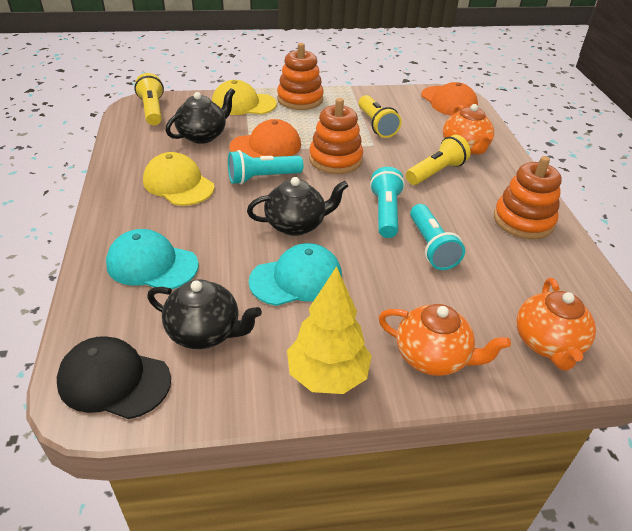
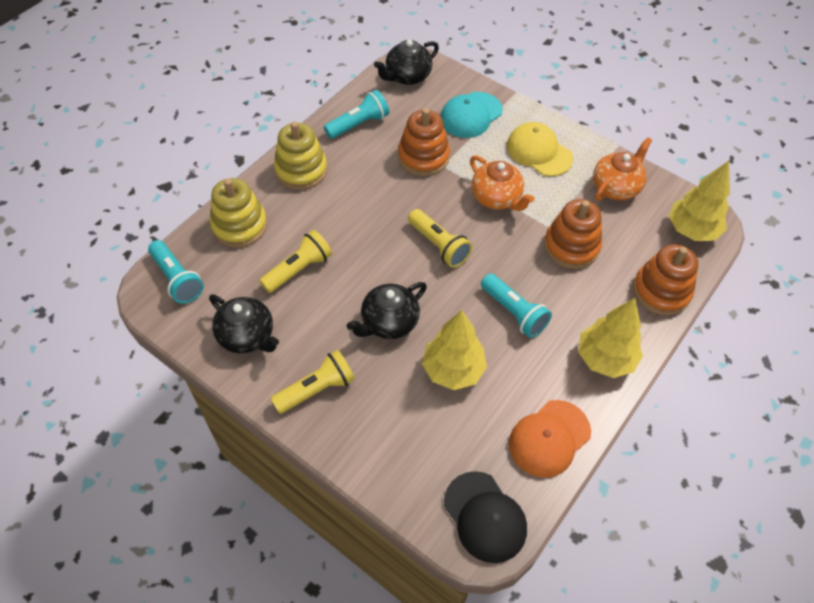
orange cap: [229,119,301,158] [421,82,478,116] = 2 -> [509,400,591,478] = 1
orange teapot: [378,304,511,376] [443,104,494,155] [517,278,596,371] = 3 -> [470,155,534,211] [593,137,652,201] = 2
turquoise cap: [106,229,199,289] [249,243,342,306] = 2 -> [441,92,503,138] = 1
yellow cap: [143,152,214,206] [212,80,277,115] = 2 -> [507,122,573,176] = 1
yellow stacking toy: none = 0 -> [210,178,267,247] [274,121,327,190] = 2
yellow tree: [287,266,372,394] = 1 -> [422,310,487,390] [578,298,643,378] [669,161,730,241] = 3

